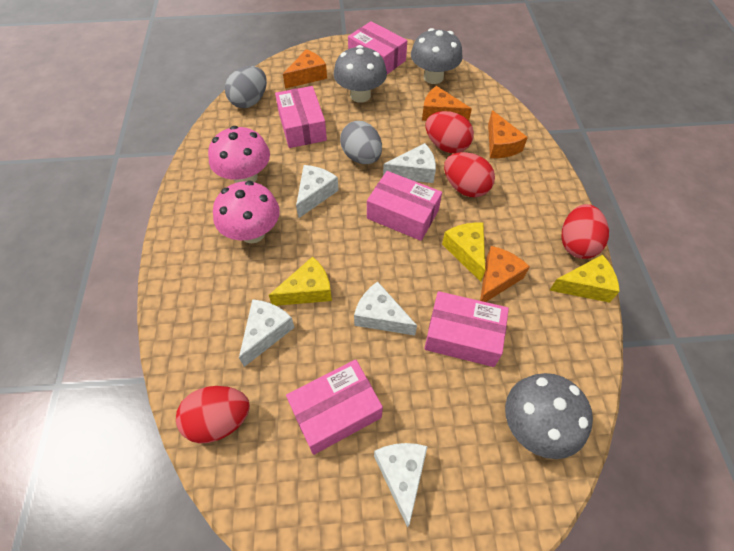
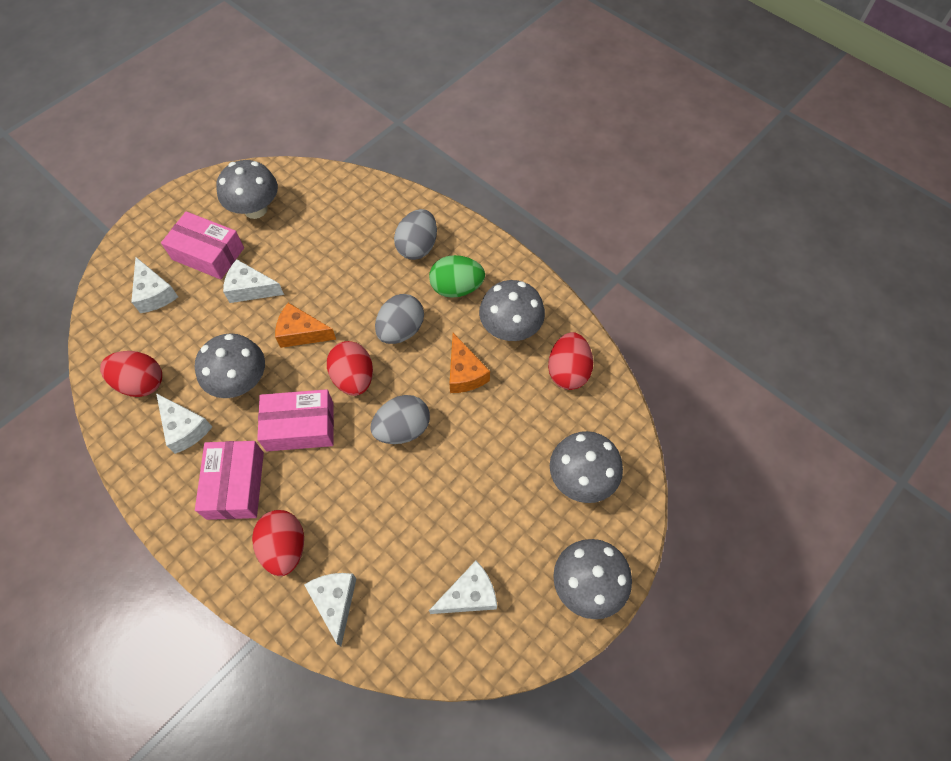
green egg: none = 0 -> [429,255,485,298] = 1
grey egg: [225,66,267,108] [340,121,382,164] = 2 -> [370,395,430,444] [375,294,424,344] [394,209,437,260] = 3
grey mushroom: [333,45,387,103] [411,28,463,84] [505,373,593,459] = 3 -> [195,333,265,398] [216,160,278,219] [479,280,545,341] [550,431,623,503] [553,539,632,619] = 5
orange cheese: [283,49,327,89] [422,86,472,121] [480,246,530,302] [488,110,528,158] = 4 -> [275,303,336,348] [449,333,490,393] = 2
pink box: [275,86,327,148] [286,360,383,455] [348,21,407,74] [367,171,442,241] [424,291,509,367] = 5 -> [161,211,244,279] [195,441,264,520] [257,389,334,451] = 3
pink mushroom: [208,126,270,183] [213,181,280,243] = 2 -> none = 0
yellow cheese: [269,256,332,306] [442,223,485,282] [550,255,620,303] = 3 -> none = 0

